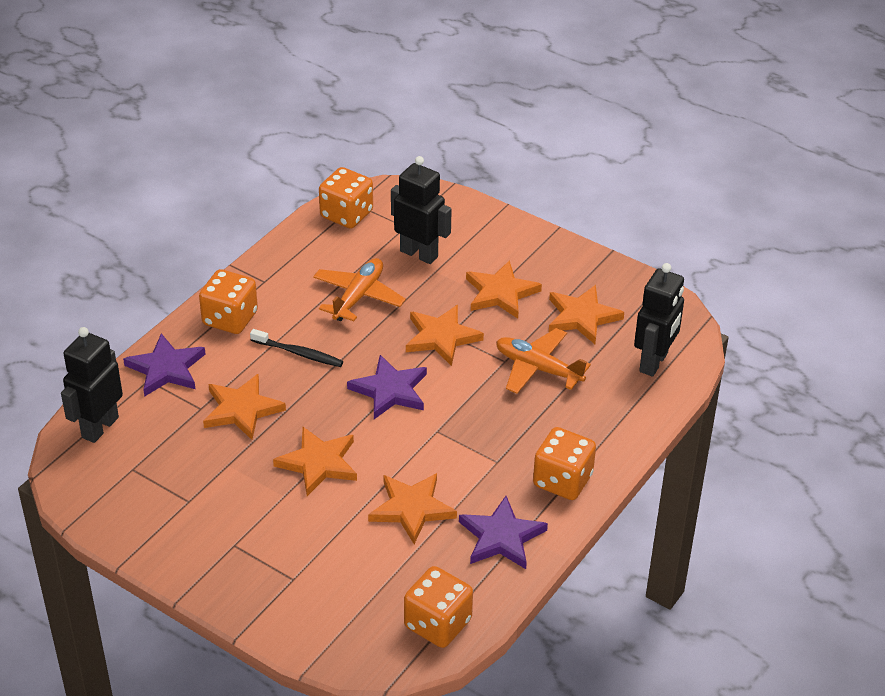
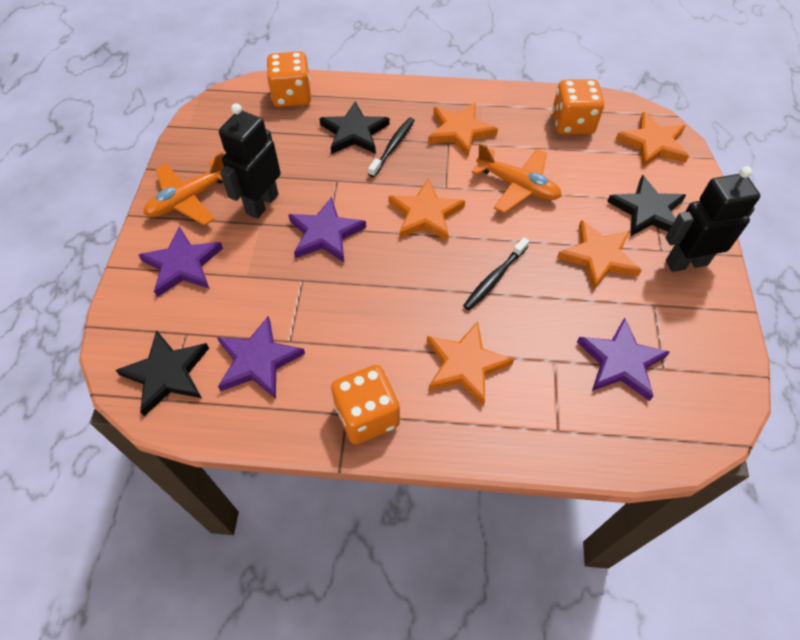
black robot: [61,327,123,443] [391,156,452,264] [634,263,684,377] = 3 -> [219,103,281,219] [665,166,760,272] = 2
black star: none = 0 -> [115,330,209,416] [319,102,390,154] [607,175,686,236] = 3
black toothbrush: [250,329,343,367] = 1 -> [368,117,415,177] [463,237,530,310] = 2
orange dice: [199,269,258,334] [319,167,373,228] [404,566,473,648] [533,427,596,500] = 4 -> [267,51,311,107] [331,365,400,444] [552,79,604,135] = 3
orange star: [203,374,286,440] [273,427,357,496] [368,473,457,544] [406,305,484,366] [466,260,542,318] [549,285,624,344] = 6 -> [388,178,465,241] [427,321,514,406] [428,103,498,157] [557,220,642,290] [615,112,689,167] = 5
purple star: [123,333,205,397] [347,355,427,419] [459,496,548,569] = 3 -> [139,226,223,297] [217,316,305,399] [288,197,366,262] [577,317,670,401] = 4

